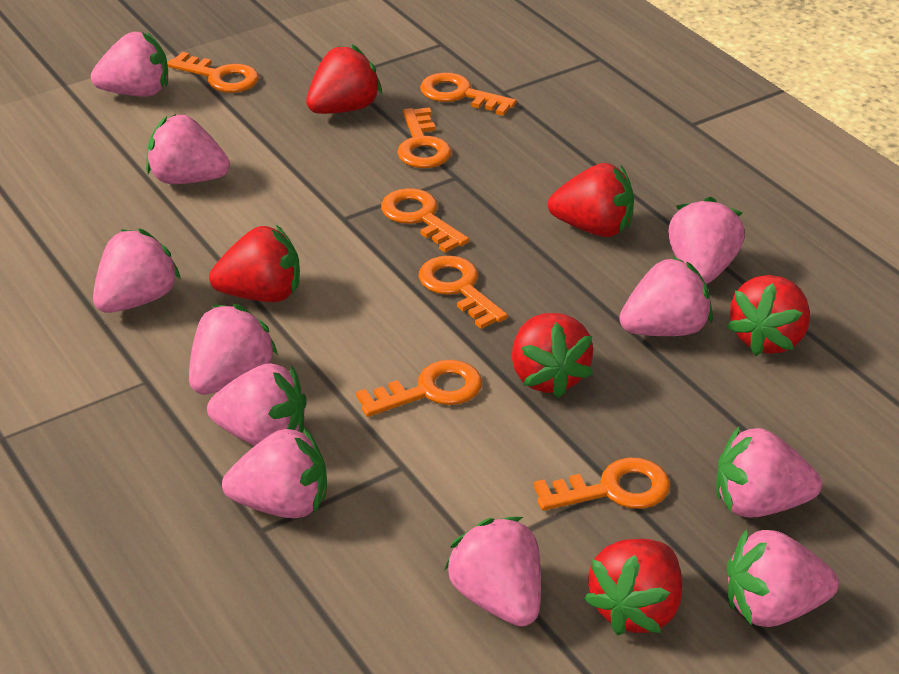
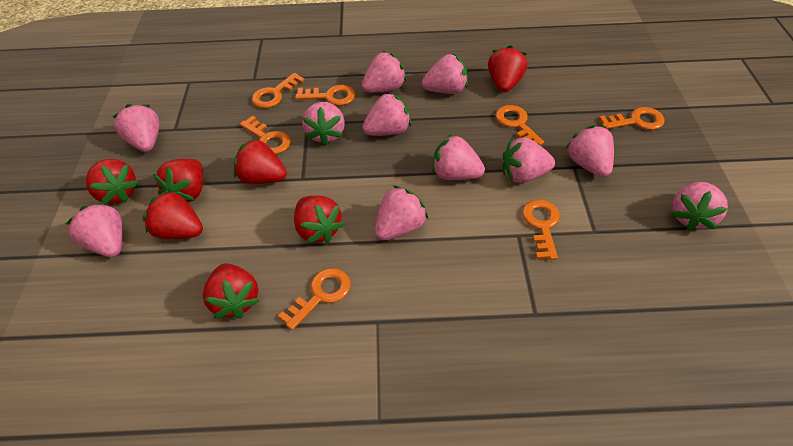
red strawberry: [209,225,300,302] [306,45,382,114] [512,313,593,398] [548,163,634,237] [584,539,682,636] [727,275,810,356] = 6 -> [86,159,139,204] [142,189,203,239] [153,159,203,202] [203,263,260,319] [234,138,287,184] [294,196,344,244] [488,45,527,92] = 7

